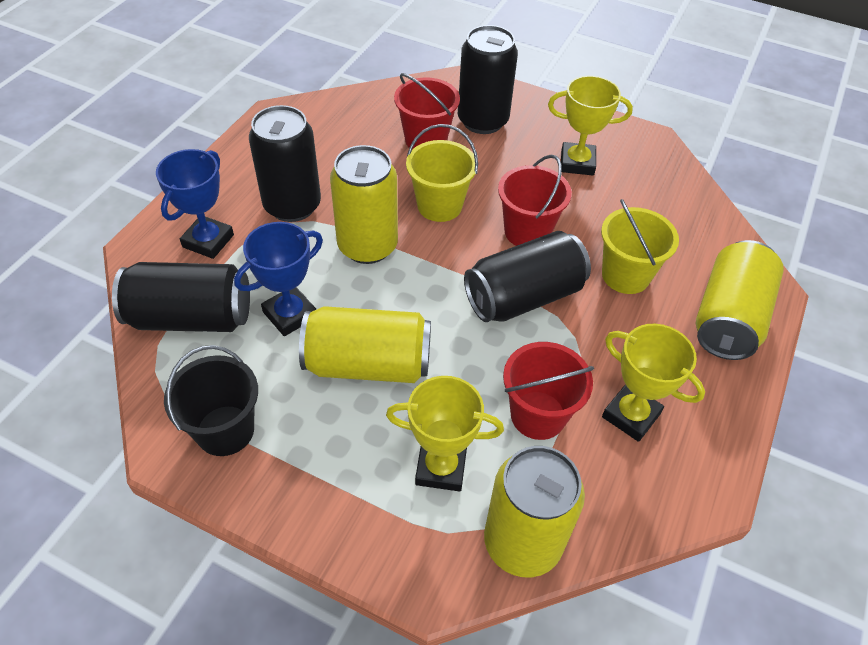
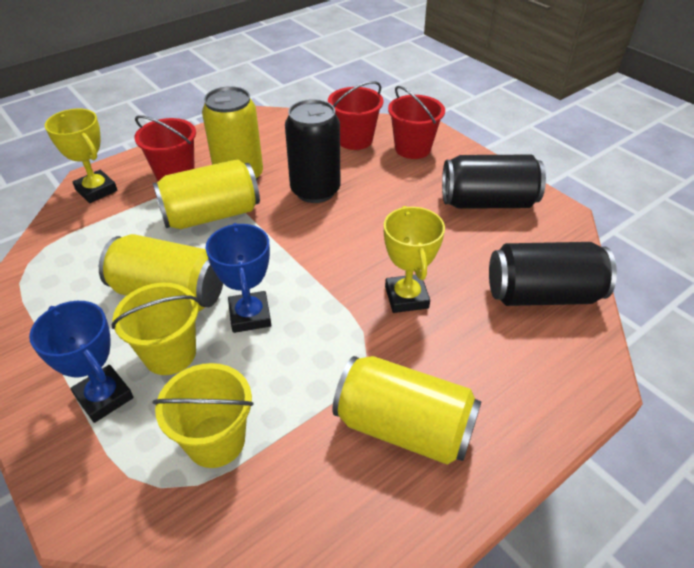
black bucket: [164,345,258,456] = 1 -> none = 0
black can: [112,262,250,332] [249,105,321,222] [458,25,518,134] [464,231,591,322] = 4 -> [285,99,340,203] [442,155,546,209] [489,242,617,306] = 3
yellow trophy: [386,376,504,492] [548,76,633,175] [602,324,705,442] = 3 -> [45,109,118,203] [384,206,445,313] = 2

